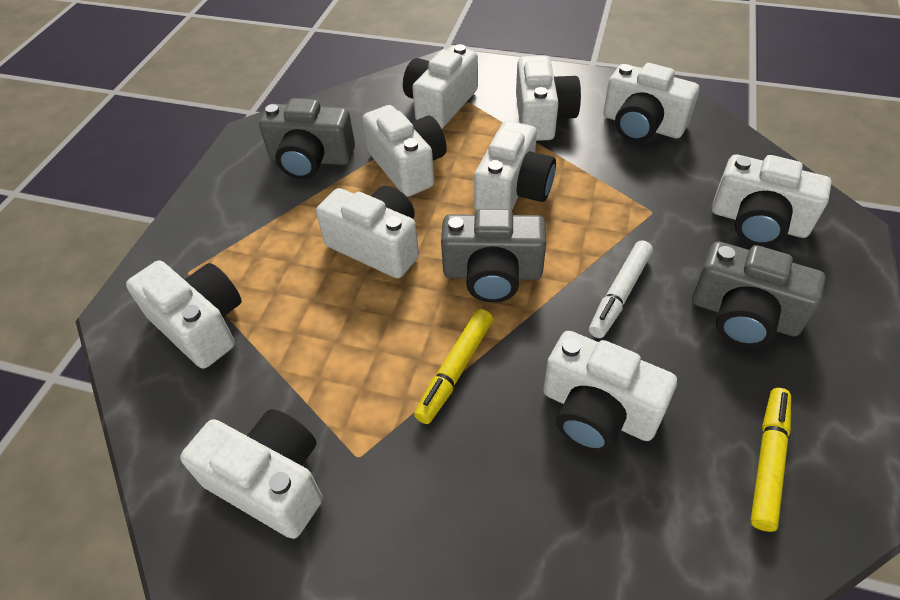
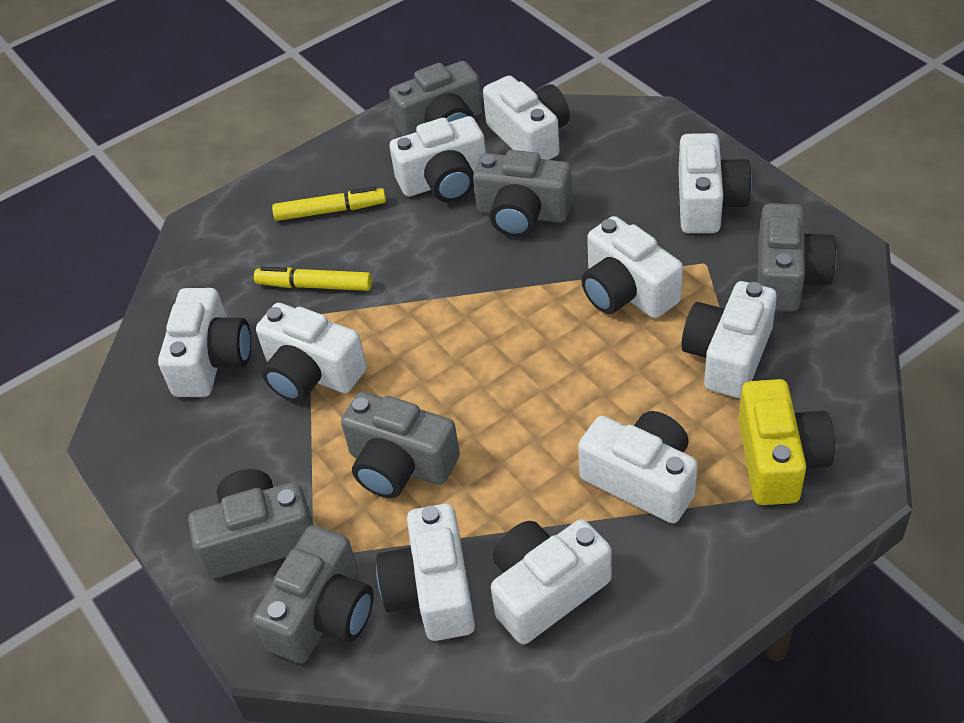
grey camera: [259,98,355,179] [441,209,546,303] [692,241,825,347] = 3 -> [188,469,314,579] [253,525,374,664] [341,392,460,498] [389,61,482,136] [473,150,572,237] [758,203,837,312] = 6
white marker: [589,240,653,338] = 1 -> none = 0
yellow camera: none = 0 -> [738,379,835,505] = 1

